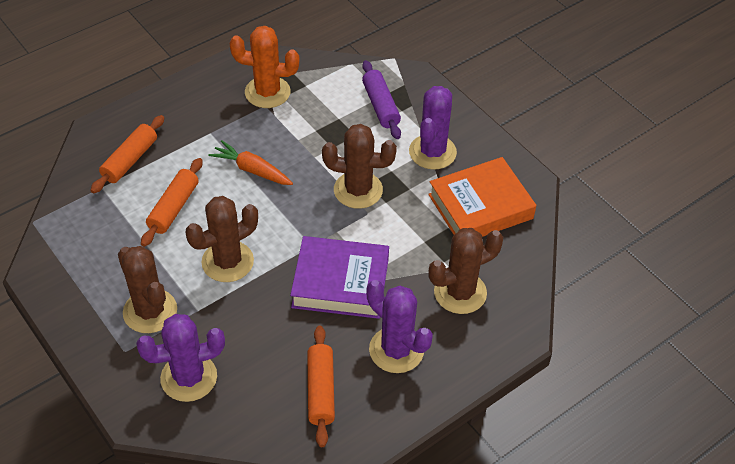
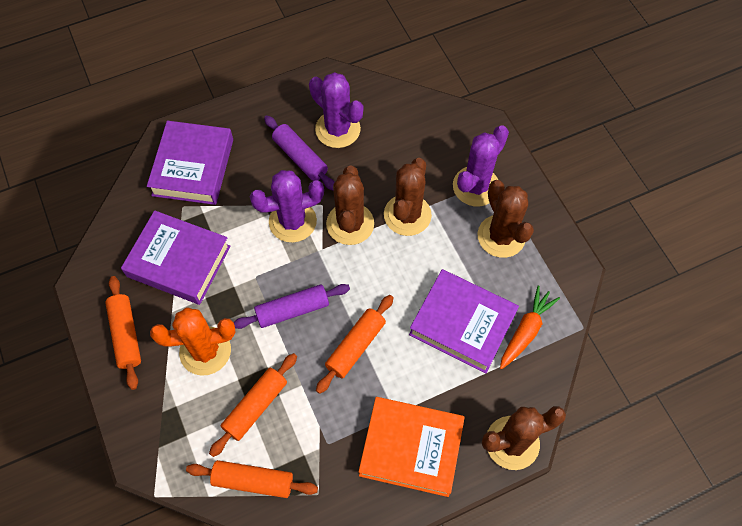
orange rolling pin: [90,115,164,193] [141,158,202,247] [307,326,335,447] = 3 -> [105,276,141,390] [186,460,318,498] [209,353,297,457] [316,295,394,394] = 4
purple book: [290,236,389,319] = 1 -> [121,210,231,305] [147,121,233,205] [409,269,519,374] = 3
purple rolling pin: [362,60,401,139] = 1 -> [234,284,350,329] [264,115,335,191] = 2

